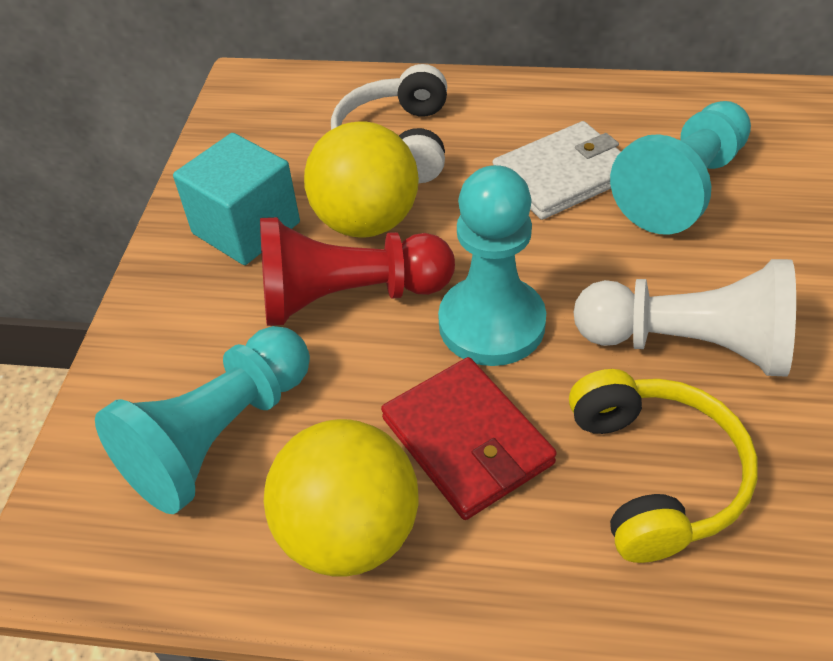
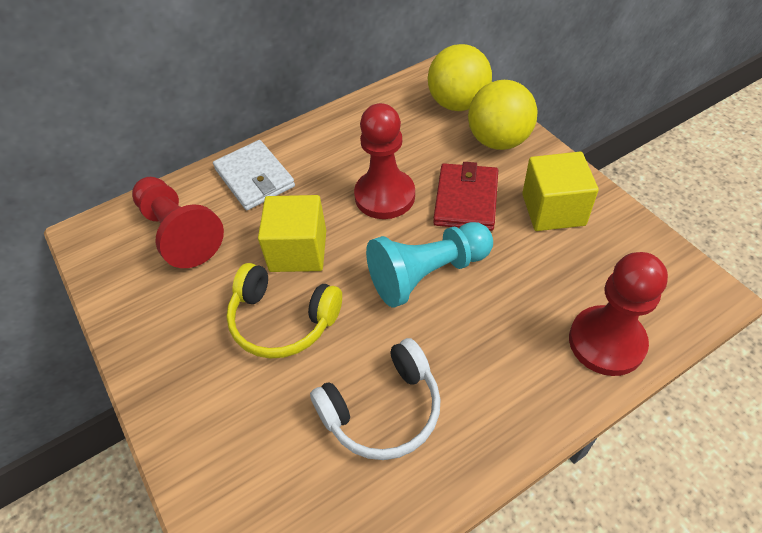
red pawn: [260,217,455,326] = 1 -> [132,177,224,268] [354,103,415,219] [569,252,668,376] = 3
turquoise cube: [173,133,300,265] = 1 -> none = 0
turquoise pawn: [95,326,310,514] [438,165,546,366] [610,101,751,235] = 3 -> [366,222,493,307] = 1
white pawn: [574,259,796,377] = 1 -> none = 0
yellow cube: none = 0 -> [258,195,326,272] [522,152,599,231] = 2

